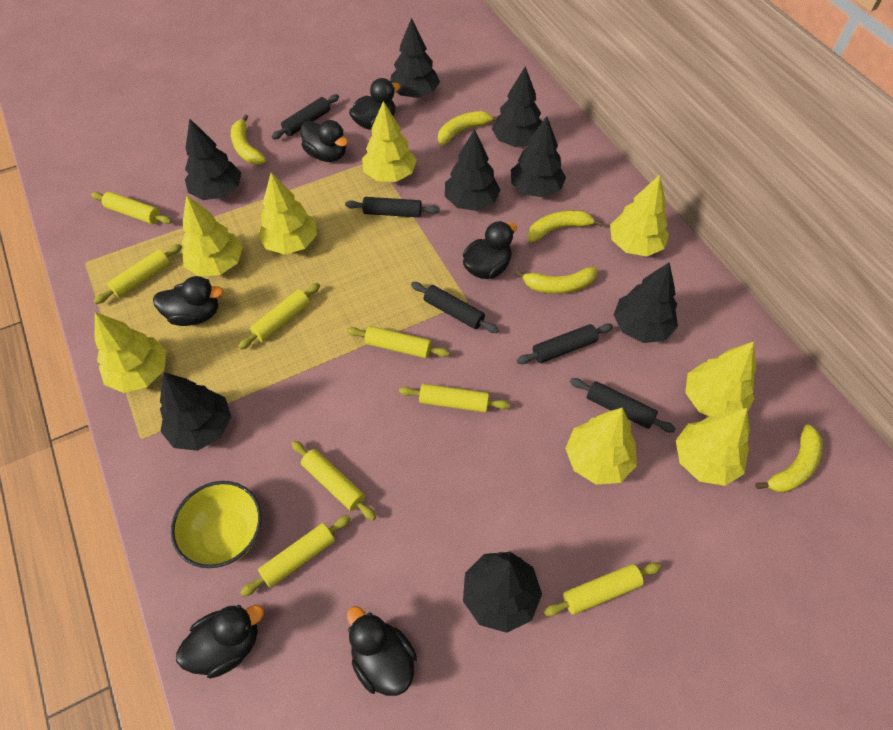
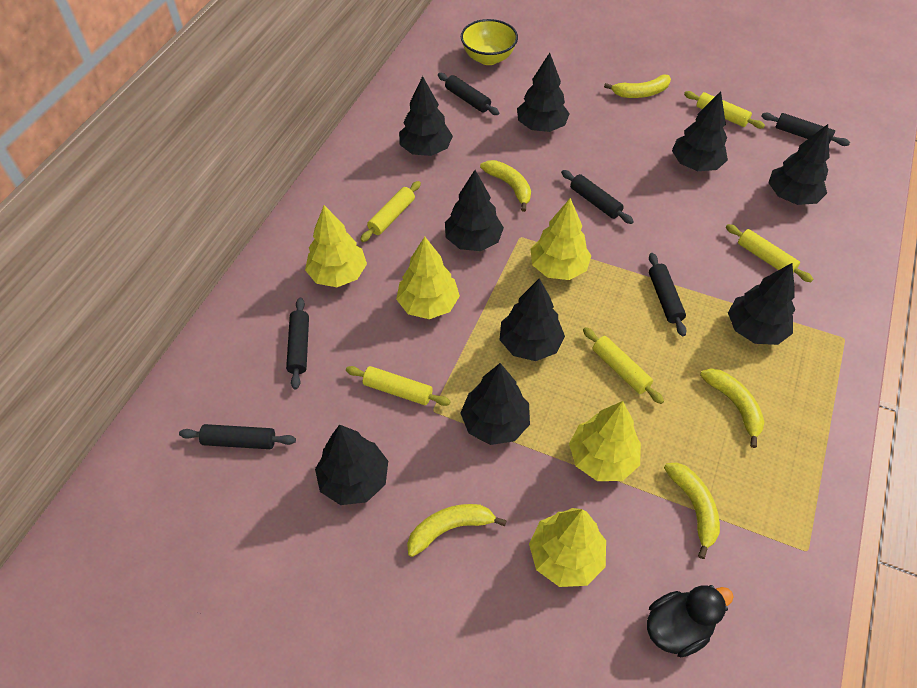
black duck: [153,276,224,326] [176,605,264,678] [301,120,348,162] [347,606,417,696] [349,78,400,130] [463,221,517,279] = 6 -> [647,585,734,657] = 1
black rolling pin: [271,94,339,139] [345,197,439,217] [411,282,499,333] [517,323,613,364] [570,378,676,433] = 5 -> [179,424,296,449] [286,298,309,389] [438,73,499,115] [561,170,634,224] [649,253,687,336] [761,113,850,146] = 6
black tree: [160,372,231,451] [185,119,241,200] [390,18,440,98] [445,129,501,211] [463,552,542,633] [491,66,542,147] [511,116,566,197] [614,262,678,343] = 8 -> [315,424,388,505] [399,76,453,156] [445,170,504,251] [461,363,530,445] [500,278,565,361] [517,53,570,132] [672,91,728,171] [728,263,795,345] [768,124,830,205] = 9
yellow rolling pin: [91,192,172,224] [94,244,182,304] [238,283,320,349] [240,515,351,597] [291,441,376,520] [347,326,450,358] [399,384,510,412] [544,562,661,617] = 8 -> [346,366,451,406] [360,181,421,242] [583,327,664,404] [684,91,765,129] [726,224,813,282] = 5
yellow tree: [95,312,166,393] [182,195,243,276] [258,173,317,254] [362,101,417,182] [565,408,637,485] [610,175,669,256] [676,408,750,486] [685,341,756,416] = 8 -> [305,205,367,287] [396,237,460,319] [529,508,606,587] [531,198,591,280] [569,401,641,481] = 5

